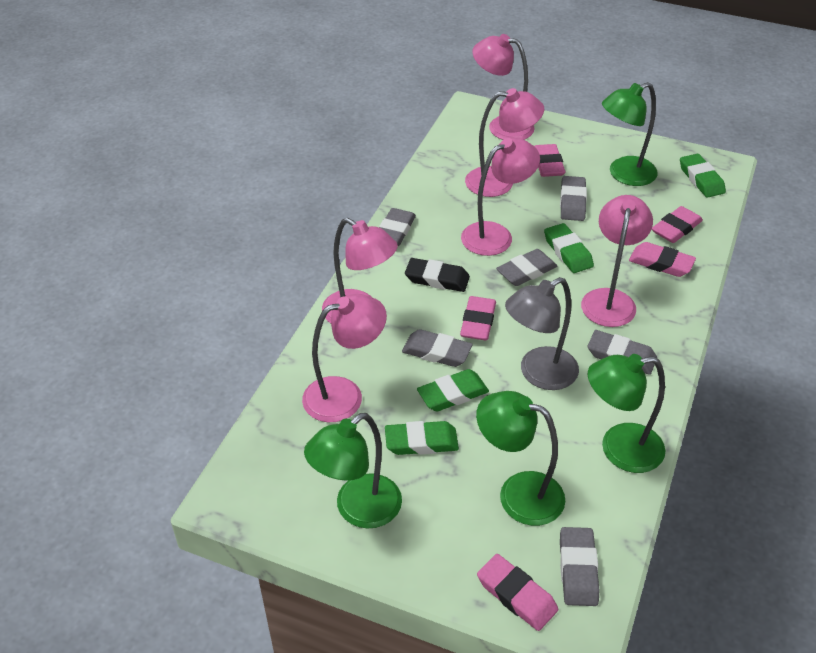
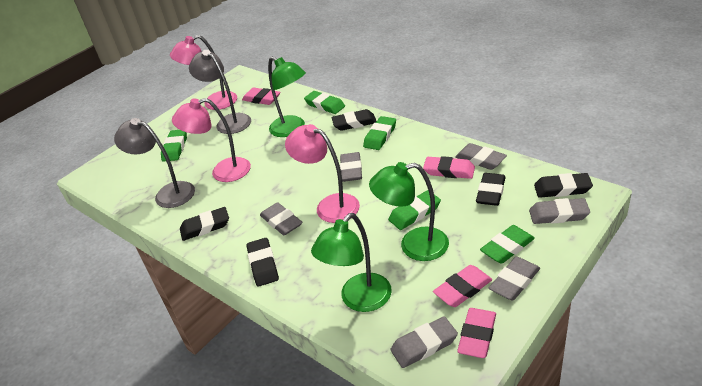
black eraser: [405,258,470,292] = 1 -> [180,207,229,241] [246,238,279,287] [331,109,377,131] [476,173,505,206] [534,173,593,198] = 5
green eraser: [385,421,459,455] [417,369,489,411] [544,223,594,273] [680,154,726,198] = 4 -> [161,130,187,162] [304,91,345,114] [363,116,396,150] [388,190,441,230] [480,225,535,264] = 5
green lamp: [304,413,402,529] [476,391,565,526] [588,354,665,473] [602,82,658,186] = 4 -> [268,57,306,137] [311,213,392,312] [369,162,449,261] = 3
grey lamp: [505,277,579,390] = 1 -> [114,118,195,208] [189,50,251,134] = 2
pink eraser: [460,296,496,340] [477,554,558,631] [535,144,566,177] [629,242,696,277] [652,206,703,243] = 5 -> [242,87,280,105] [423,156,475,179] [433,265,492,307] [457,308,496,358] = 4
pink lamp: [302,294,387,422] [322,218,398,323] [461,138,540,256] [465,88,544,197] [472,34,534,140] [581,195,653,327] = 6 -> [170,35,237,110] [172,98,251,182] [285,124,360,223] = 3

